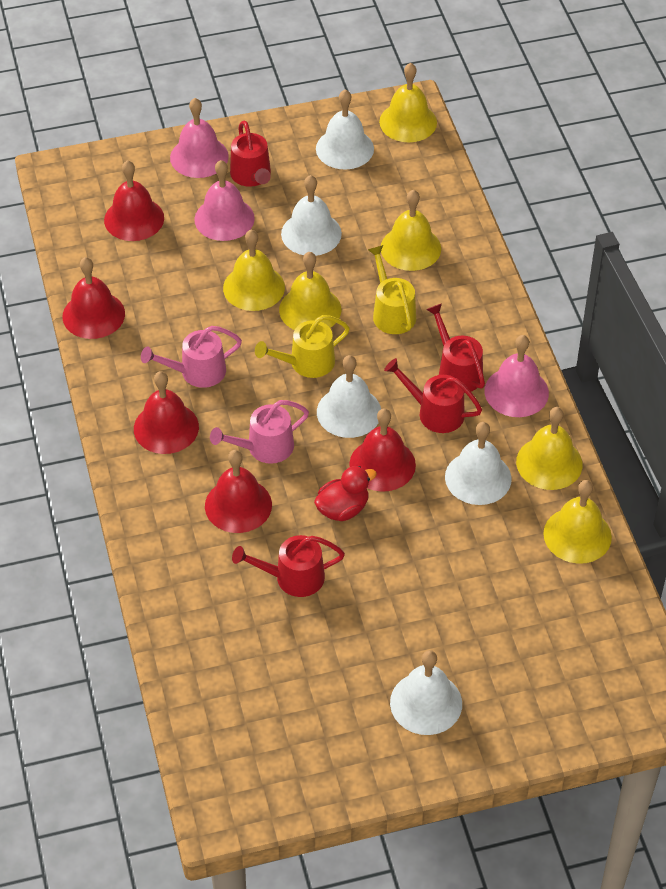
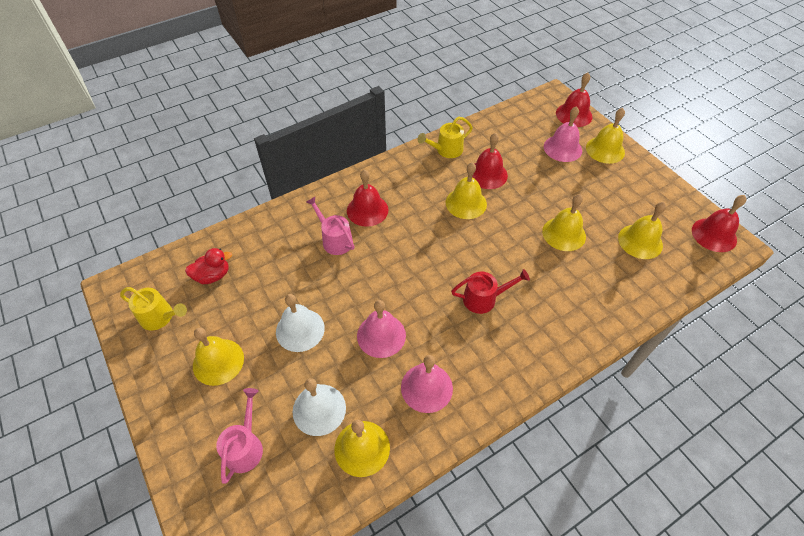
red bell: [62,257,125,339] [104,160,164,241] [134,371,199,454] [205,450,272,533] [349,408,416,492] = 5 -> [347,169,388,227] [472,133,508,189] [556,72,593,127] [692,195,746,252] = 4
red watering can: [230,121,271,187] [232,535,345,597] [384,358,482,433] [426,303,485,393] = 4 -> [451,269,530,314] = 1
white bell: [281,175,342,256] [316,89,374,170] [317,355,381,438] [390,650,462,735] [445,422,512,505] = 5 -> [276,294,325,352] [293,378,346,436] = 2

